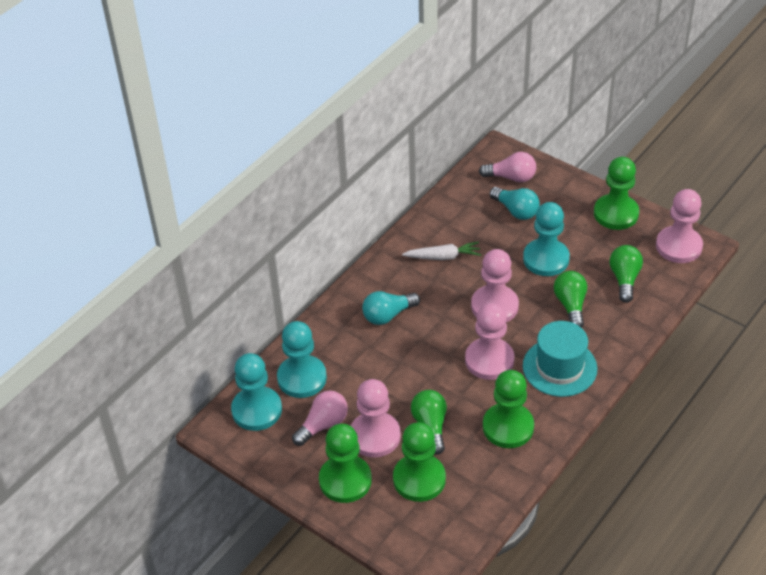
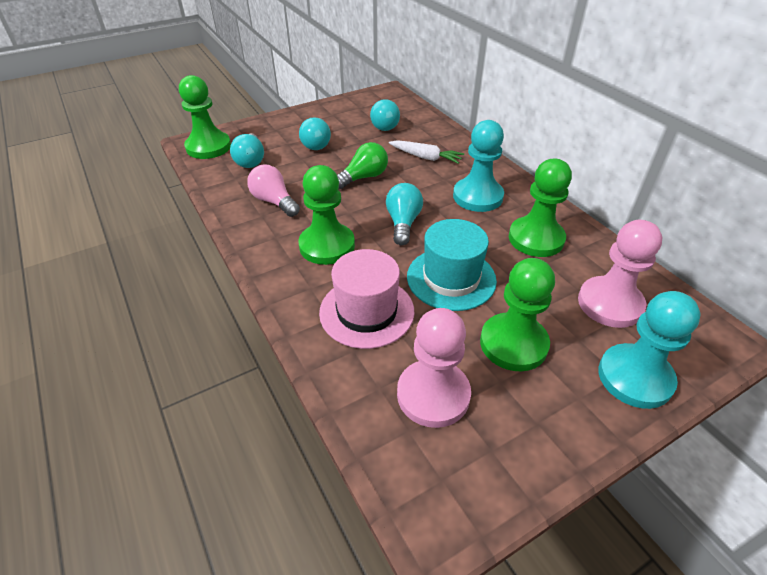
green light bulb: [411,390,447,455] [554,271,587,328] [610,245,643,303] = 3 -> [337,142,388,189] = 1
pink hat: none = 0 -> [319,249,415,349] = 1
pink light bulb: [292,390,348,446] [479,152,536,183] = 2 -> [247,165,300,217] = 1
pink pawn: [351,379,401,457] [465,303,515,380] [471,249,519,322] [656,189,703,263] = 4 -> [397,308,471,428] [578,220,662,328] = 2
turquoise light bulb: [362,291,420,325] [490,187,540,220] = 2 -> [230,133,264,168] [299,117,331,150] [370,99,400,131] [386,183,423,245] = 4
turquoise pawn: [231,353,282,431] [277,321,327,398] [523,202,570,276] = 3 -> [453,120,504,212] [598,291,701,409] = 2

